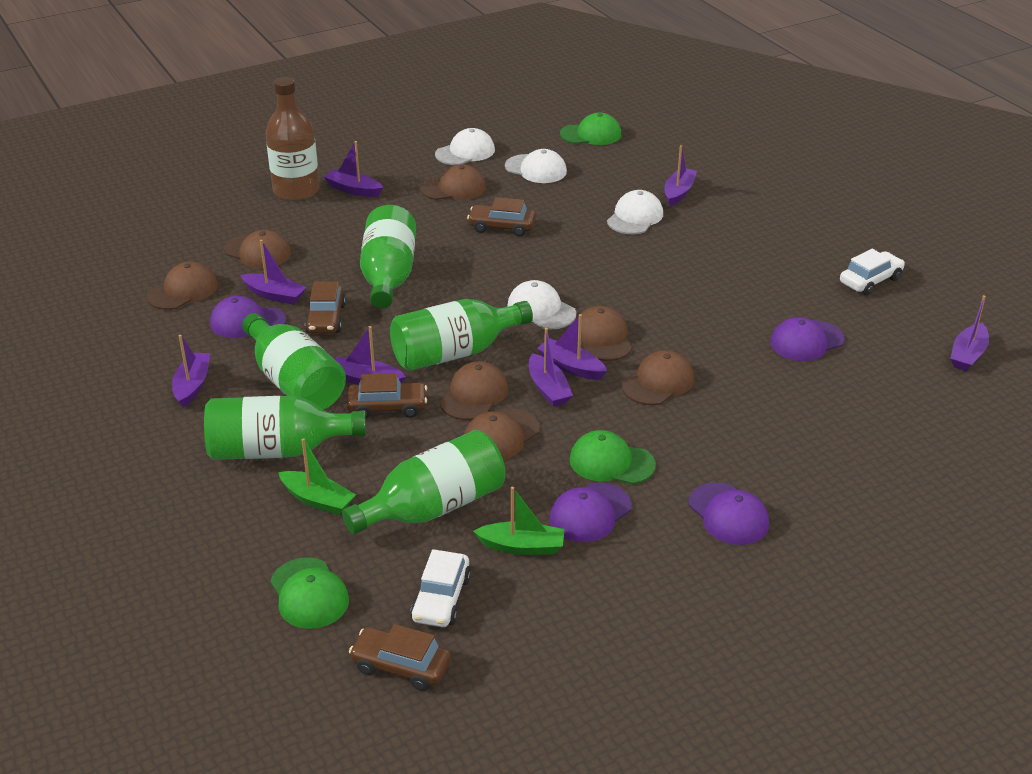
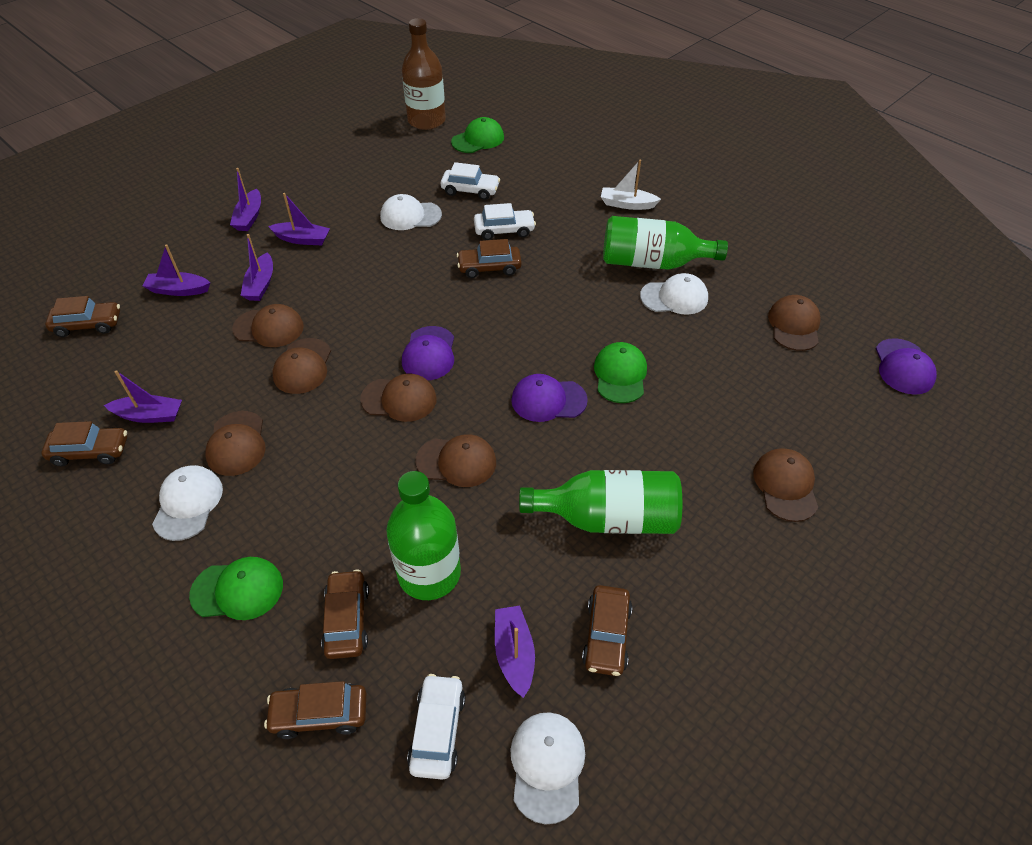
brown car: [305,281,346,334] [347,373,427,419] [349,624,451,691] [467,197,536,236] = 4 -> [41,421,127,466] [45,296,120,337] [264,681,366,739] [321,569,369,659] [457,239,521,278] [582,585,632,676] = 6
green boat: [278,438,356,515] [473,487,565,555] = 2 -> none = 0
green bottle: [204,396,366,460] [242,313,346,410] [342,430,506,534] [360,205,416,309] [390,299,533,371] = 5 -> [386,471,461,600] [519,470,682,534] [603,216,728,270] = 3
purple boat: [172,335,210,408] [241,240,307,305] [324,141,383,197] [335,326,406,385] [529,328,573,407] [537,314,607,380] [664,145,697,206] [950,295,989,371] = 8 -> [104,370,182,423] [142,245,210,296] [230,168,261,231] [241,234,273,301] [268,193,330,245] [495,606,535,698] = 6
purple cap: [210,296,286,338] [550,483,632,542] [689,482,769,545] [770,317,844,361] = 4 -> [402,326,454,380] [511,374,588,422] [876,338,937,395] = 3
white boat: none = 0 -> [601,160,661,210] = 1
white car: [411,549,471,627] [840,249,905,295] = 2 -> [407,674,465,780] [441,162,500,200] [474,203,536,240] = 3

